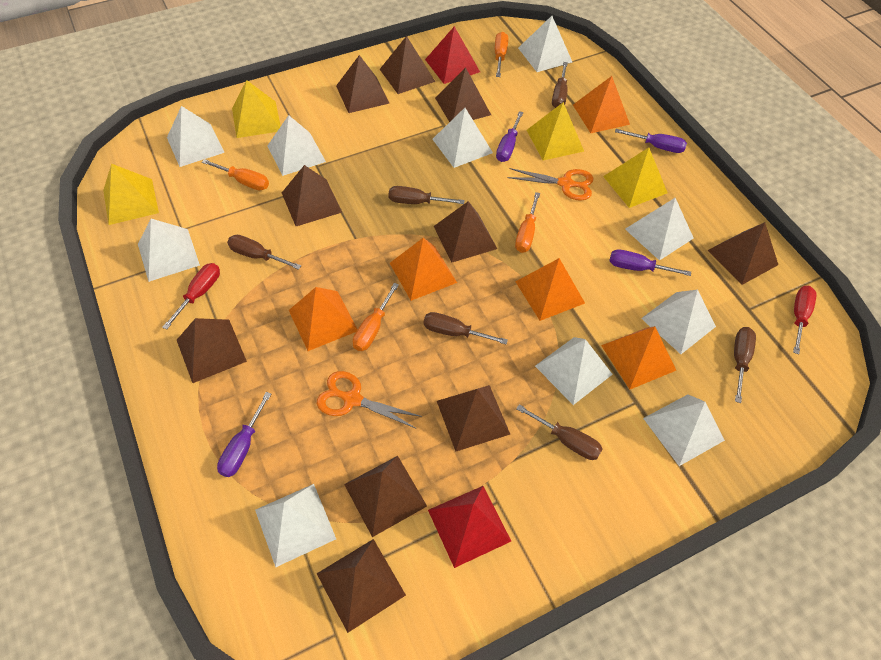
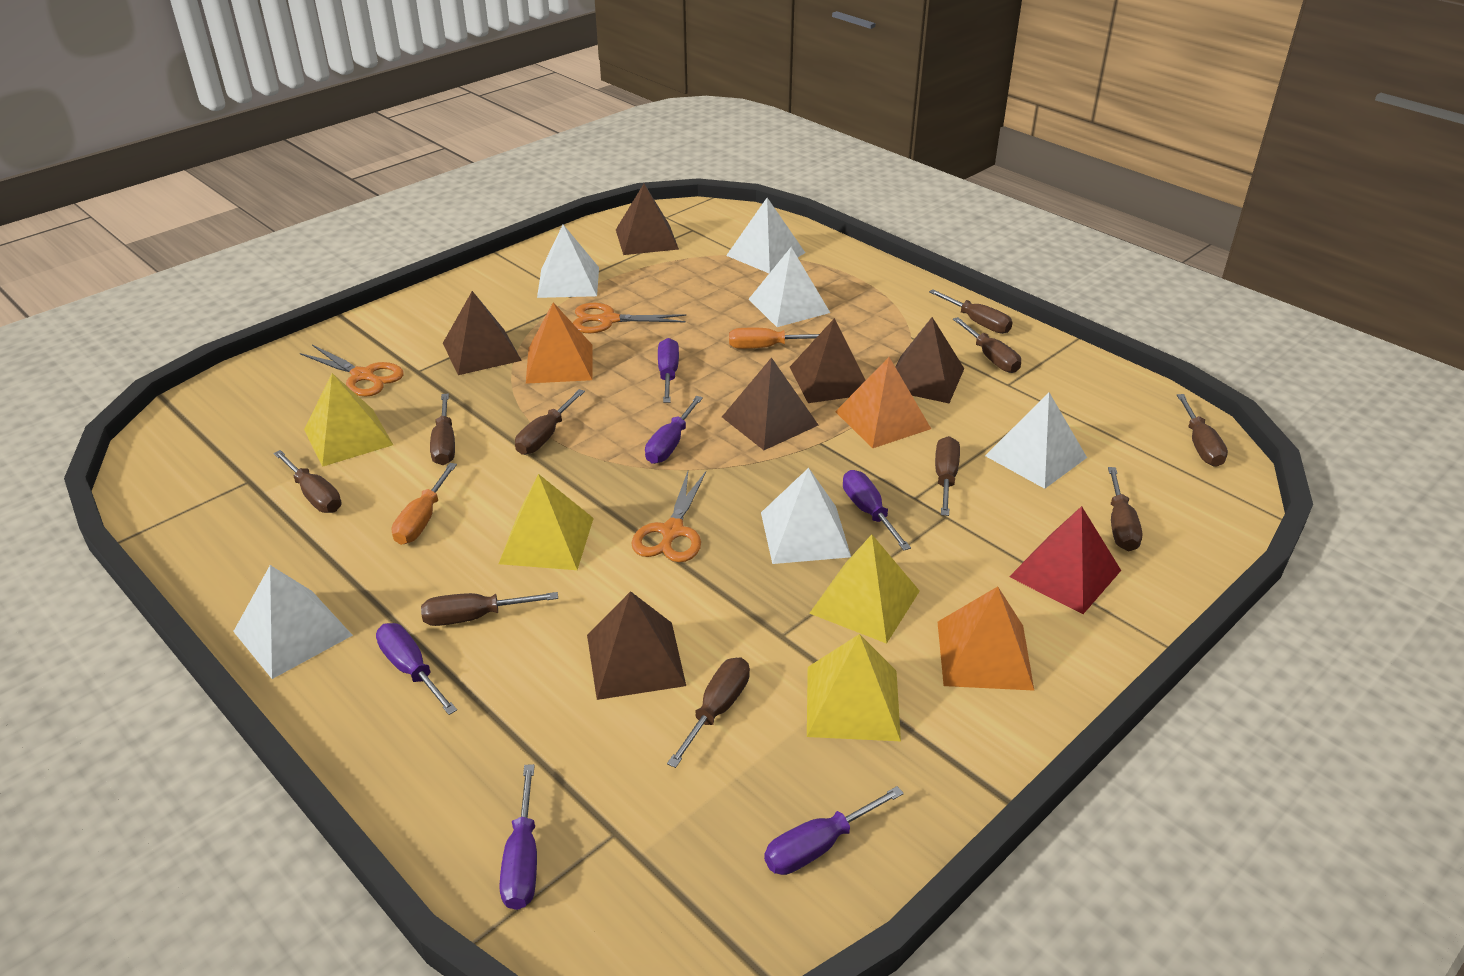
brown pyramid: [177,318,247,383] [282,165,342,226] [317,539,406,633] [336,55,390,113] [344,456,427,537] [380,36,435,94] [434,201,497,263] [435,67,491,122] [437,385,510,451] [708,222,778,285] = 10 -> [443,291,522,375] [587,591,686,700] [616,184,679,255] [722,357,818,450] [790,318,866,403] [895,317,964,403] = 6
brown screwdriver: [227,235,301,270] [388,186,465,204] [423,312,508,344] [516,404,602,460] [552,62,568,108] [734,327,756,403] = 6 -> [274,450,341,513] [421,592,558,626] [430,393,455,465] [515,389,585,455] [667,657,750,768] [929,289,1013,334] [935,436,960,516] [953,317,1021,373] [1108,467,1143,551] [1177,394,1228,467] = 10
orange pyramid: [289,287,358,351] [390,238,457,301] [515,258,585,321] [573,76,630,133] [601,326,677,390] = 5 -> [526,302,593,384] [835,357,931,448] [937,586,1034,691] = 3
orange scissors: [317,371,422,429] [508,168,594,201] = 2 -> [300,345,404,397] [573,303,686,333] [631,471,706,562] = 3
orange screwdriver: [202,159,269,190] [353,283,399,351] [495,32,508,77] [515,192,540,253] = 4 -> [392,463,457,545] [729,328,819,349] = 2
purple screwdriver: [217,392,271,477] [496,111,524,162] [610,249,691,276] [615,129,687,153] = 4 -> [376,623,457,715] [499,764,537,910] [645,396,703,464] [658,338,679,403] [764,786,904,875] [843,470,911,550] = 6
red pyramid: [425,26,480,84] [428,486,511,568] = 2 -> [1009,506,1121,614] = 1
red screwdriver: [162,263,220,330] [793,286,817,354] = 2 -> none = 0
white pyramid: [138,219,200,282] [167,106,225,167] [255,484,336,567] [267,115,326,176] [432,108,493,168] [518,16,572,72] [535,337,613,405] [625,198,694,261] [641,290,716,354] [643,395,725,466] = 10 -> [233,565,353,679] [537,225,599,298] [726,198,805,273] [749,247,830,327] [761,468,851,564] [985,393,1087,489] = 6

